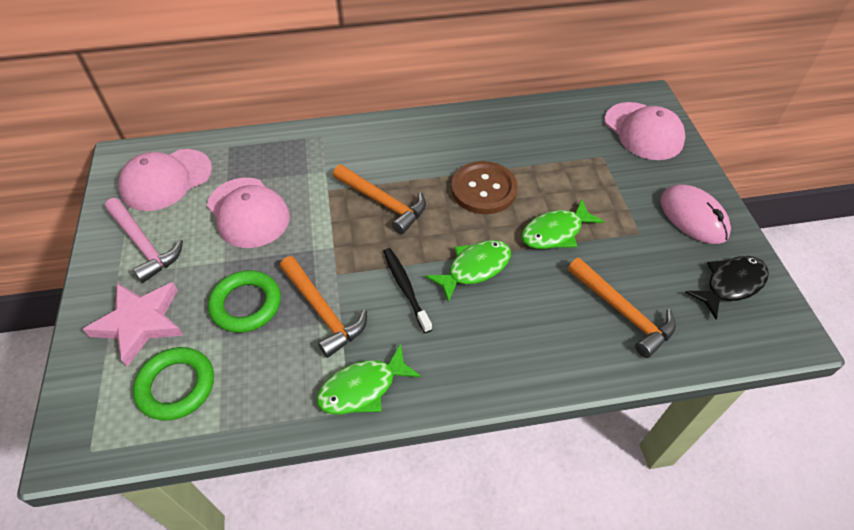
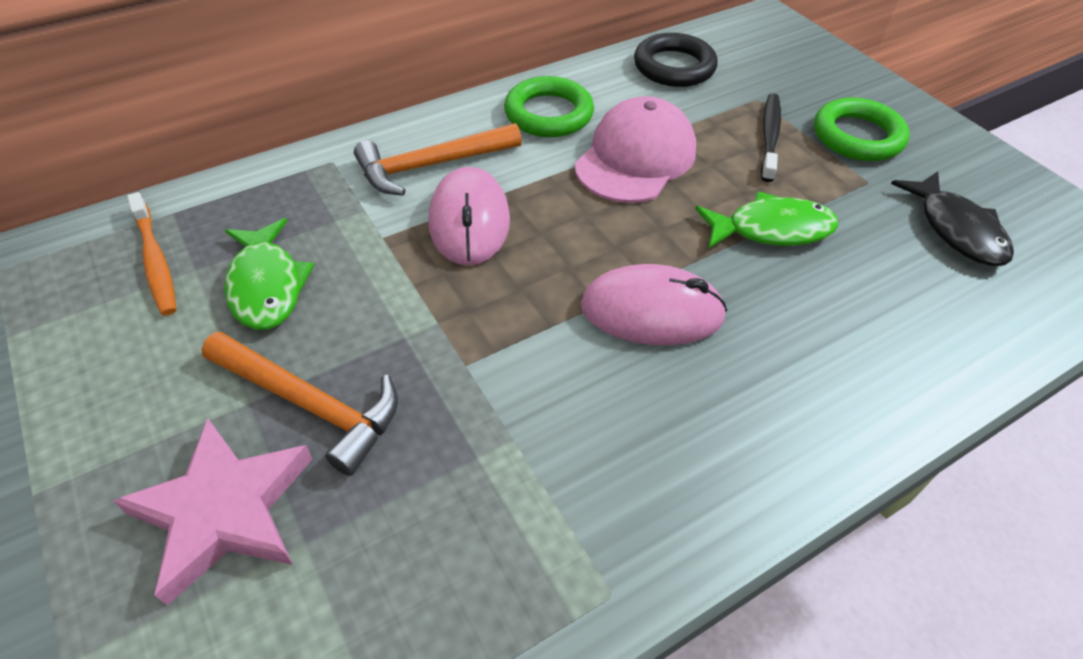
black ring: none = 0 -> [634,33,718,87] = 1
brown button: [451,161,518,214] = 1 -> none = 0
green fish: [316,344,421,414] [425,240,511,303] [521,199,604,249] = 3 -> [225,218,314,330] [695,191,839,249] = 2
orange hammer: [280,256,367,358] [333,164,426,234] [568,258,676,358] = 3 -> [201,331,398,476] [354,123,522,196] = 2
orange toothbrush: none = 0 -> [127,192,177,316] = 1
pink cap: [118,149,212,211] [207,178,290,248] [604,102,685,160] = 3 -> [574,96,696,203] = 1
pink hammer: [105,198,183,283] = 1 -> none = 0
pink mouse: [660,184,731,244] = 1 -> [428,167,510,266] [581,264,727,346] = 2

